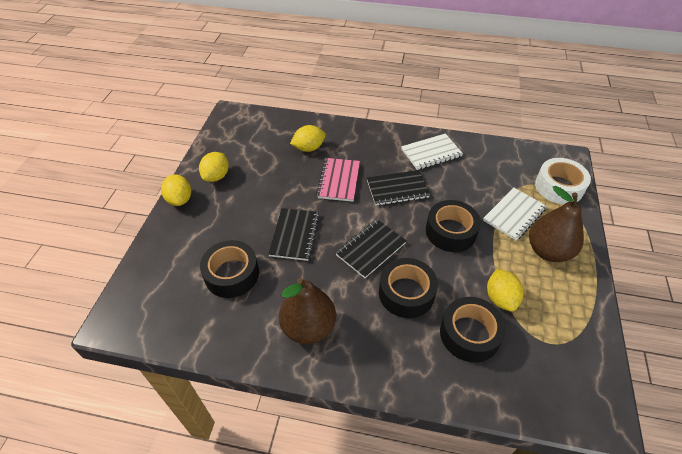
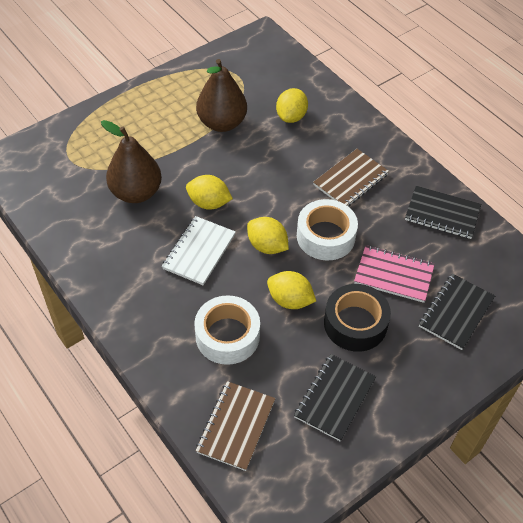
black tape: [200,240,259,298] [379,258,438,318] [426,200,481,252] [440,297,506,363] = 4 -> [324,284,391,352] = 1
brown notebook: none = 0 -> [196,381,276,471] [313,149,389,207] = 2
white notebook: [401,133,463,170] [483,188,547,241] = 2 -> [162,216,236,285] = 1
white tape: [535,158,591,204] = 1 -> [194,295,260,365] [297,199,358,261] = 2

